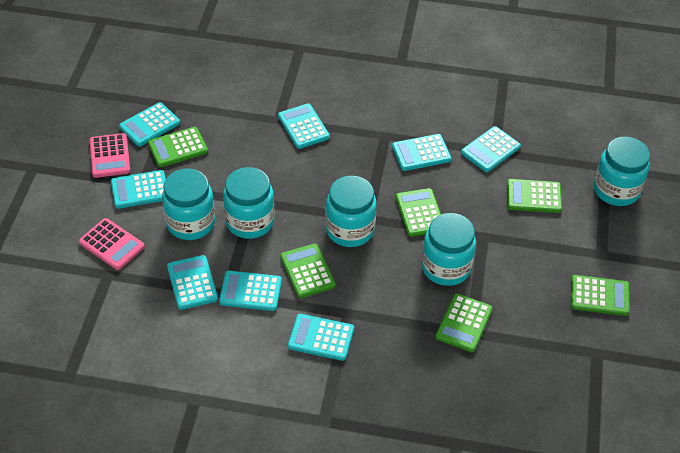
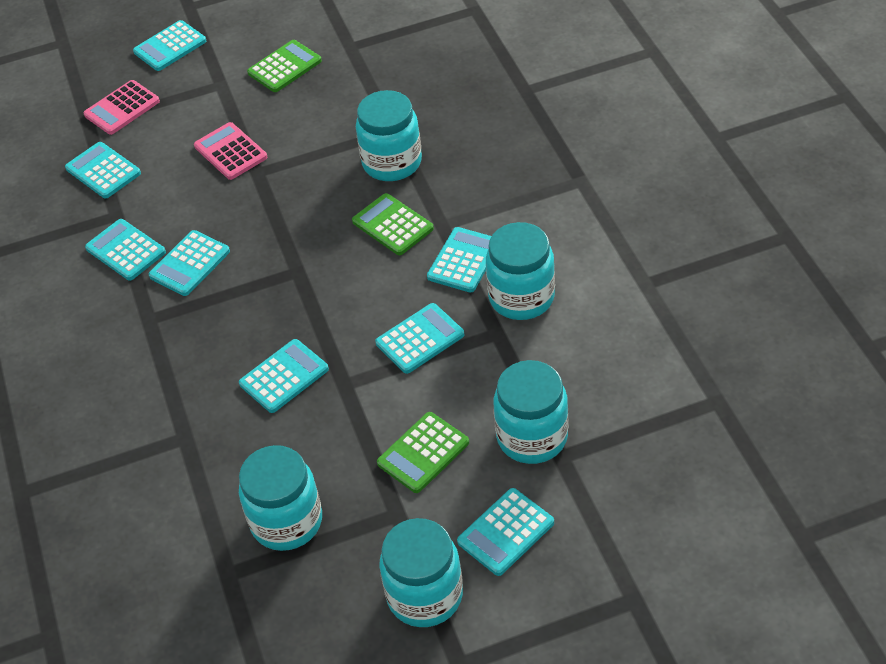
green calculator: [148,127,208,167] [280,244,336,298] [396,188,441,237] [436,294,493,352] [507,179,562,213] [571,275,630,316] = 6 -> [247,40,322,92] [352,193,434,255] [377,412,469,493] = 3

